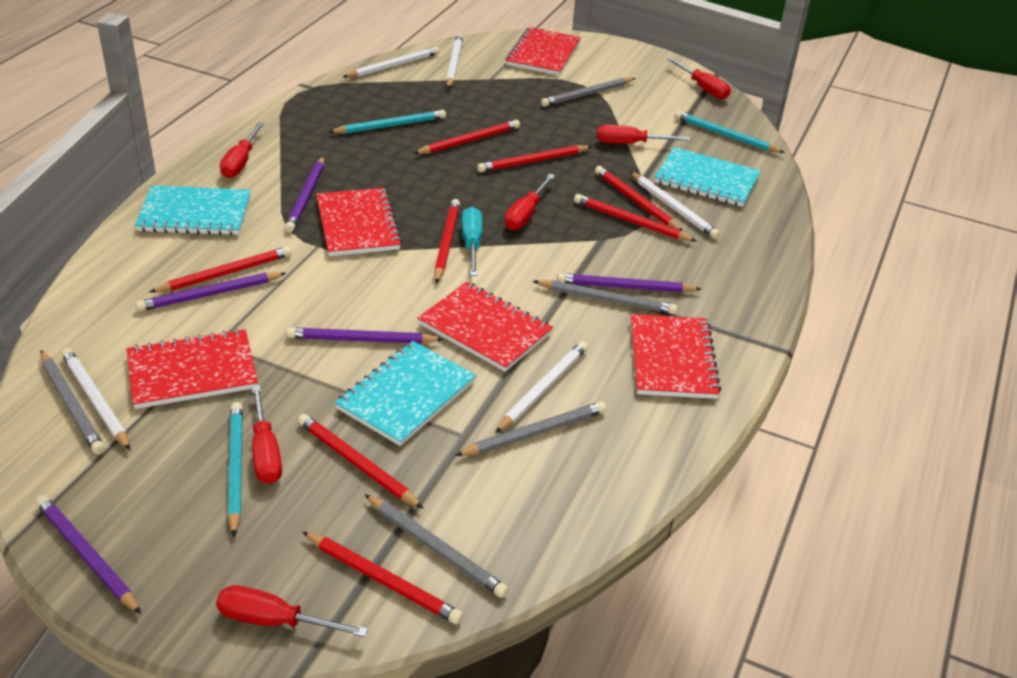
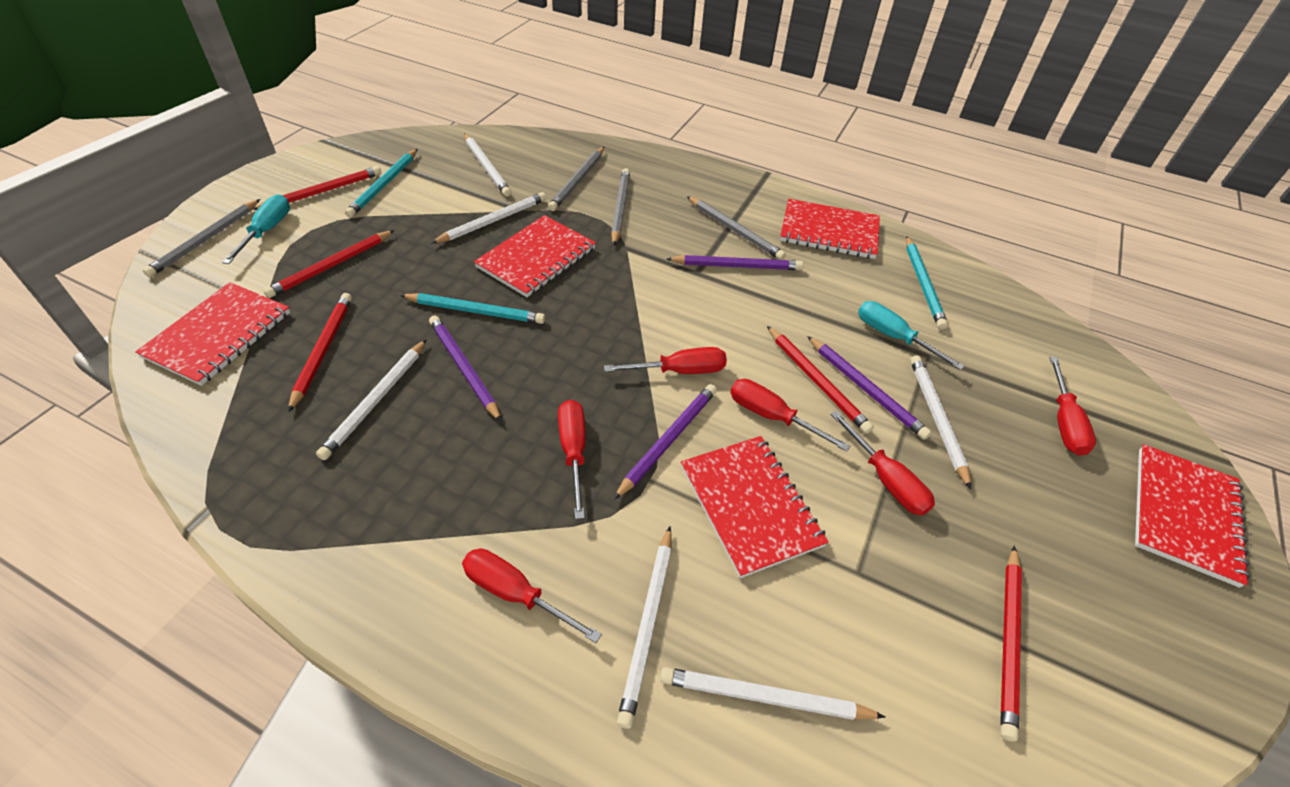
grey pencil: [41,351,105,454] [364,494,508,598] [455,401,606,456] [533,280,678,315] [541,78,635,107] = 5 -> [143,199,260,277] [548,147,604,211] [611,168,630,246] [687,196,786,260] = 4
purple pencil: [36,495,141,614] [135,272,286,312] [285,156,324,232] [286,327,444,344] [557,273,701,292] = 5 -> [429,315,502,422] [614,384,717,500] [667,255,803,270] [807,336,931,440] = 4
red pencil: [150,246,292,293] [298,414,423,508] [303,532,463,624] [413,120,520,154] [434,199,460,284] [477,145,592,172] [574,194,697,242] [595,166,683,231] = 8 -> [252,166,381,210] [263,230,395,298] [288,293,352,413] [767,326,874,434] [1000,546,1022,742] = 5
turquoise notebook: [135,186,251,235] [335,341,476,446] [654,147,761,207] = 3 -> none = 0
turquoise screwdriver: [461,207,482,276] = 1 -> [222,194,290,264] [858,301,965,370] = 2
white pencil: [61,348,130,450] [343,46,439,78] [446,34,463,89] [495,341,588,433] [630,172,720,239] = 5 -> [316,339,427,460] [431,192,546,243] [464,133,511,197] [617,526,672,729] [660,667,885,720] [910,355,971,489] = 6

